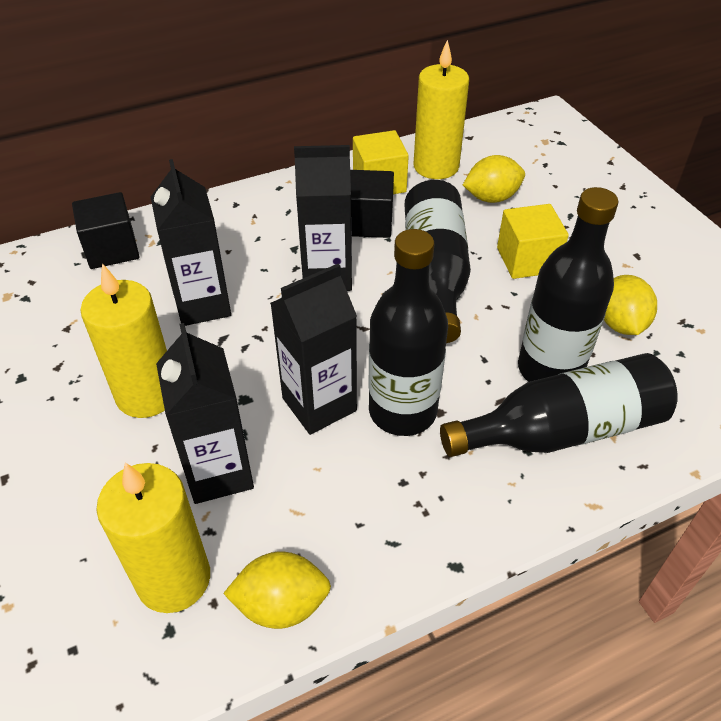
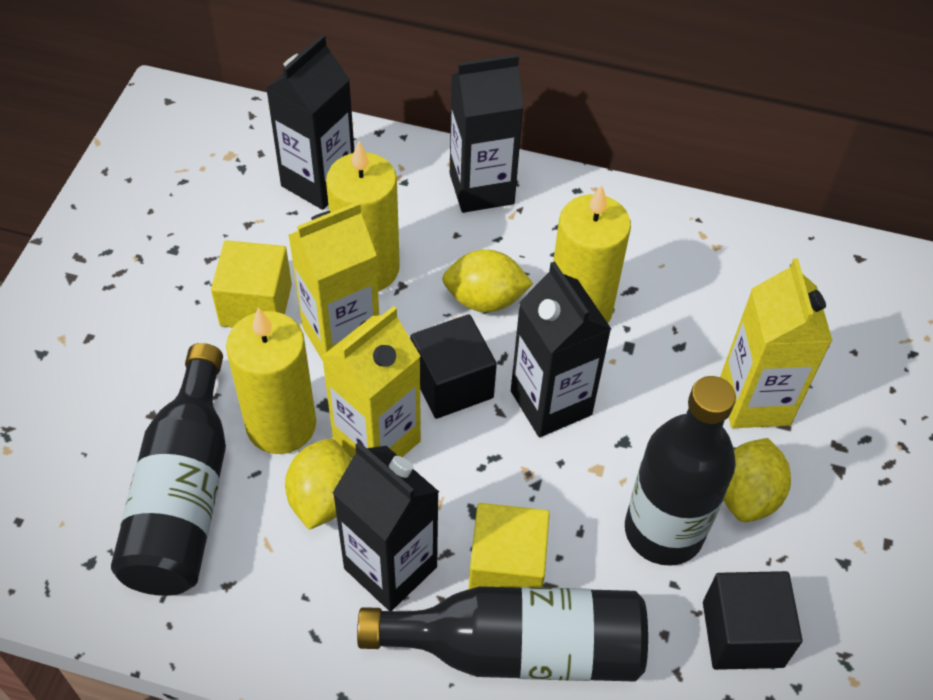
black bottle: [368,229,448,436] [404,180,471,343] [440,353,678,457] [518,187,618,382] = 4 -> [111,343,226,596] [357,586,648,682] [625,376,736,566] = 3
yellow carton: none = 0 -> [288,201,379,361] [321,306,421,459] [720,258,833,428] = 3

